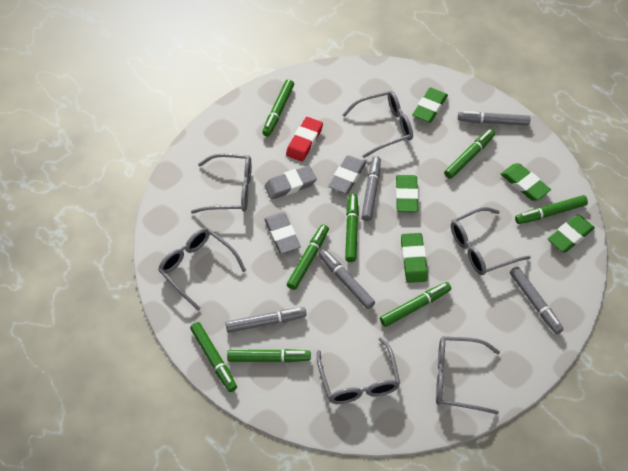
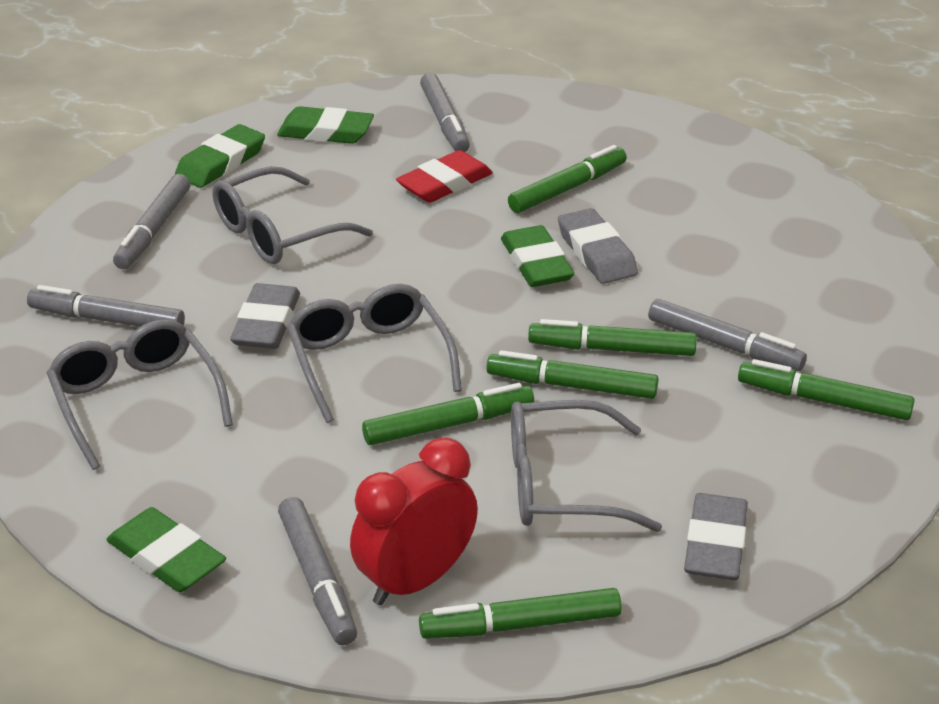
green eraser: [396,175,418,212] [401,233,428,283] [412,87,448,123] [501,163,551,201] [548,214,595,253] = 5 -> [106,507,226,592] [175,124,265,188] [277,106,374,144] [501,225,574,287] = 4
green marker: [190,322,237,392] [227,349,311,362] [262,79,294,136] [287,224,329,290] [345,194,359,262] [380,282,451,327] [444,129,495,179] [515,195,588,224] = 8 -> [362,383,534,445] [419,588,622,639] [486,350,659,399] [508,145,627,213] [528,319,697,356] [738,359,915,420] = 6
grey glasses: [158,228,246,311] [191,154,251,213] [317,337,400,404] [342,91,413,158] [436,336,500,414] [451,207,531,275] = 6 -> [47,319,233,470] [212,166,373,264] [287,284,462,423] [511,400,662,532] = 4
red clock: none = 0 -> [350,438,478,605] = 1

